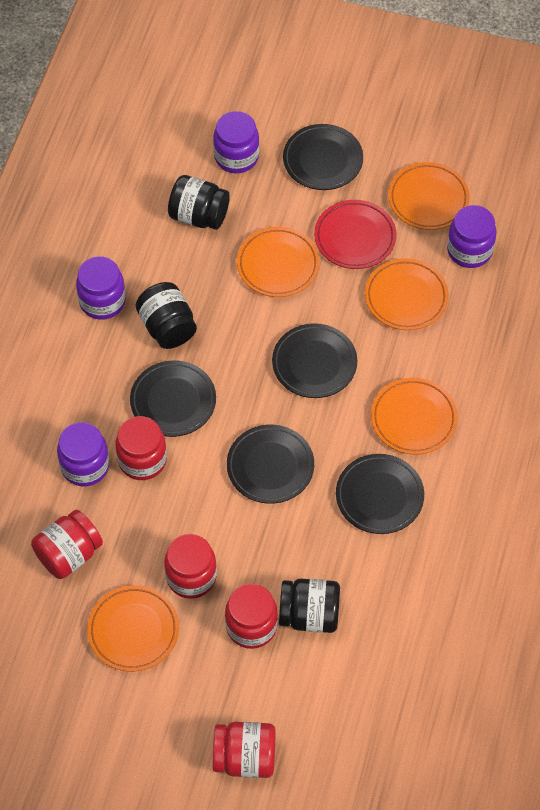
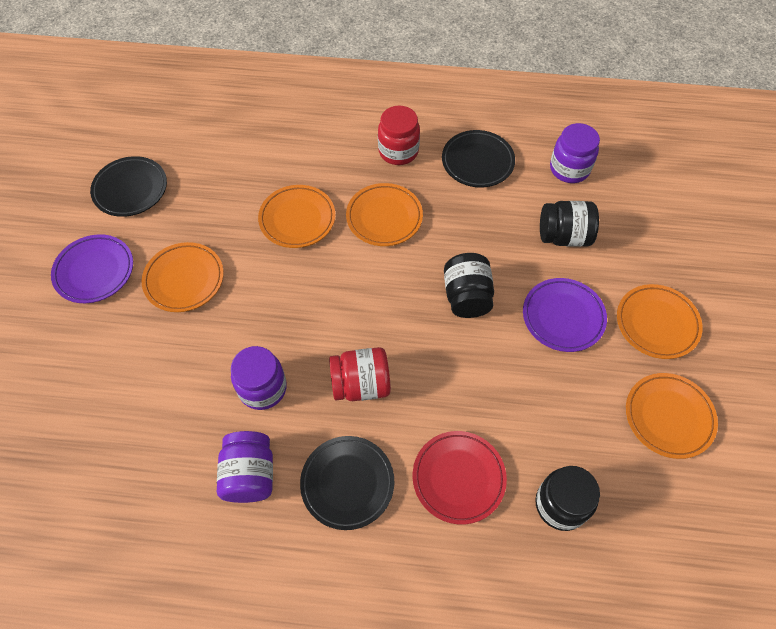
black plate: [130,360,216,437] [227,425,314,504] [272,323,357,398] [283,124,363,190] [336,454,424,534] = 5 -> [90,156,167,217] [300,436,394,530] [442,130,515,187] = 3
purple jar: [57,422,109,486] [76,256,126,320] [213,111,259,173] [447,205,496,268] = 4 -> [217,431,273,503] [231,346,287,410] [550,123,600,183] = 3
purple plate: none = 0 -> [51,234,133,303] [523,278,607,352] = 2
red jar: [31,510,103,579] [116,416,167,480] [164,534,217,599] [213,722,276,778] [225,584,278,649] = 5 -> [329,347,391,401] [378,106,420,165] = 2

